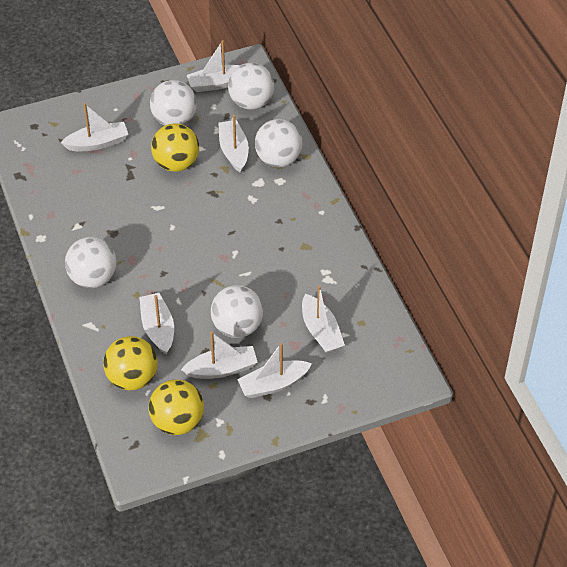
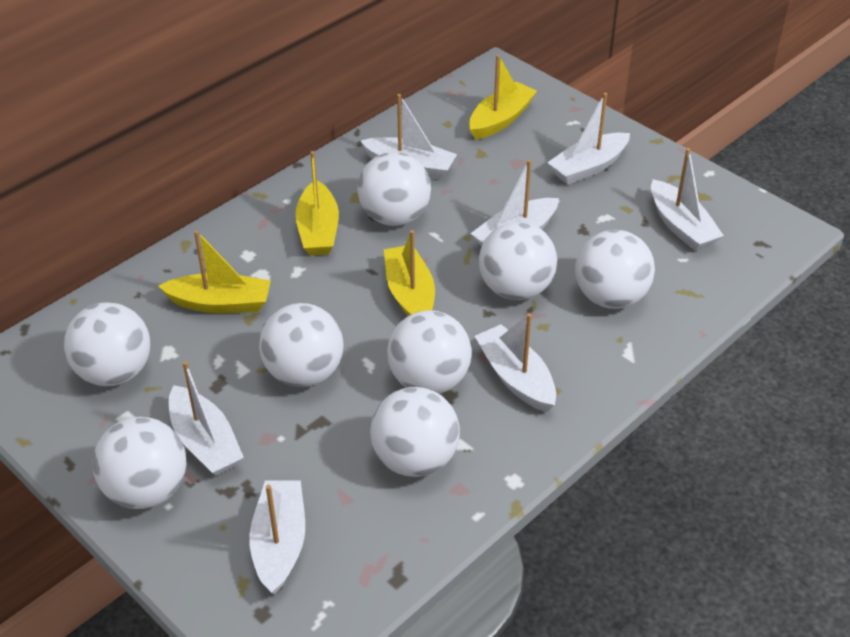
white ball: [65,237,117,288] [150,80,197,125] [211,285,263,338] [228,63,274,110] [255,119,302,167] = 5 -> [64,302,150,386] [92,417,187,509] [259,303,344,387] [357,152,431,226] [370,387,460,477] [387,310,472,394] [479,222,557,300] [575,230,655,309] = 8
yellow ball: [104,336,158,390] [149,380,204,435] [151,123,199,172] = 3 -> none = 0
yellow boat: none = 0 -> [158,230,271,313] [295,151,339,256] [384,230,435,316] [469,55,537,140] = 4

